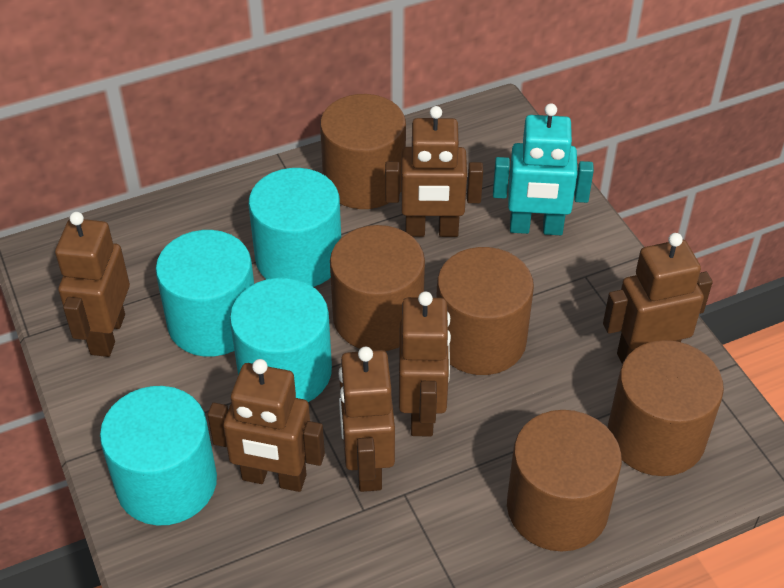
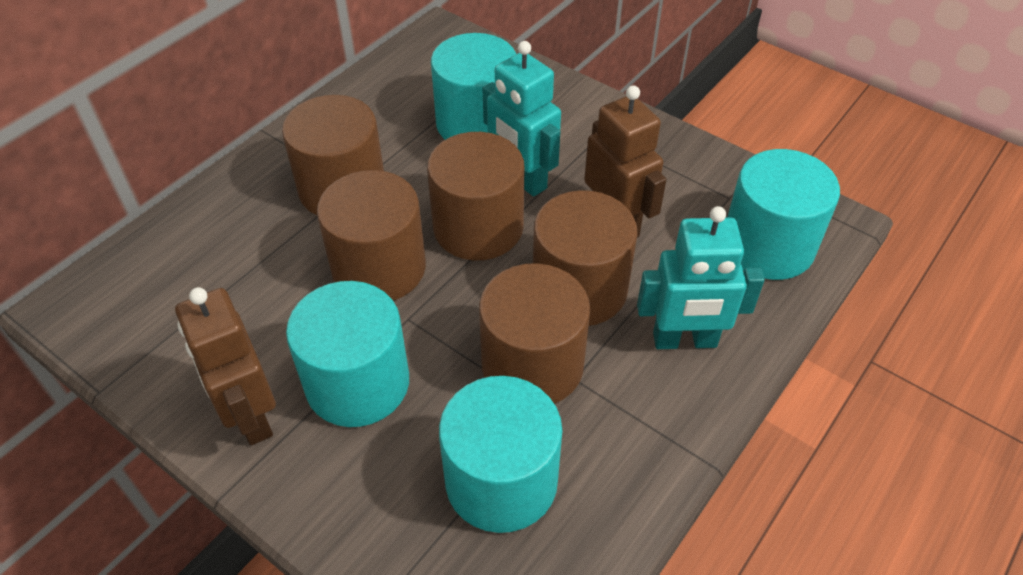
brown robot: [55,212,130,357] [208,359,325,492] [339,347,395,492] [385,106,483,237] [399,291,451,436] [603,233,713,363] = 6 -> [175,287,276,445] [584,85,667,238] = 2
turquoise robot: [493,103,594,235] = 1 -> [482,41,561,197] [637,206,765,349] = 2

